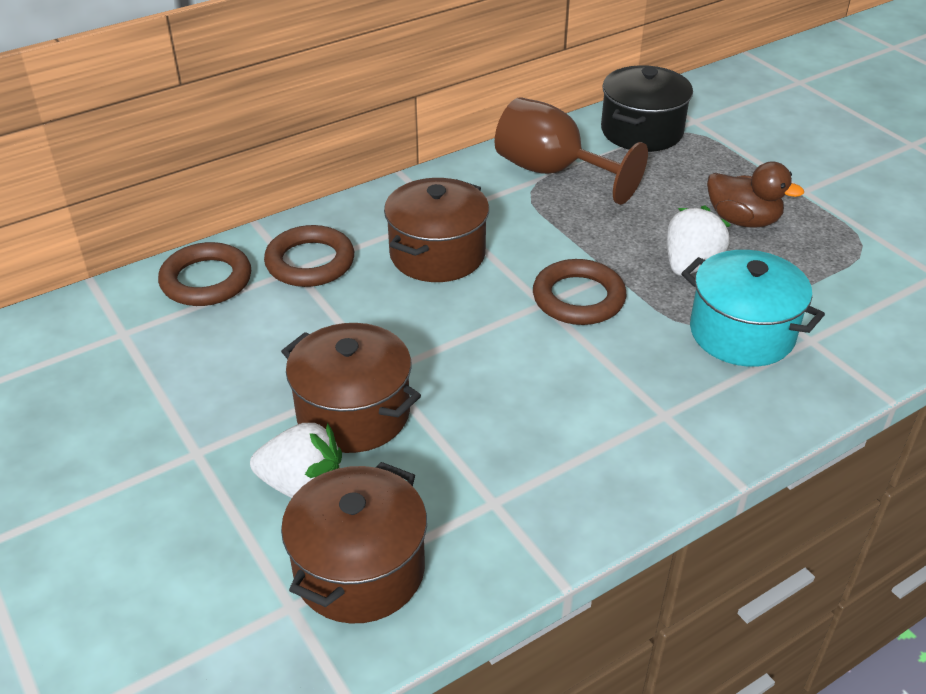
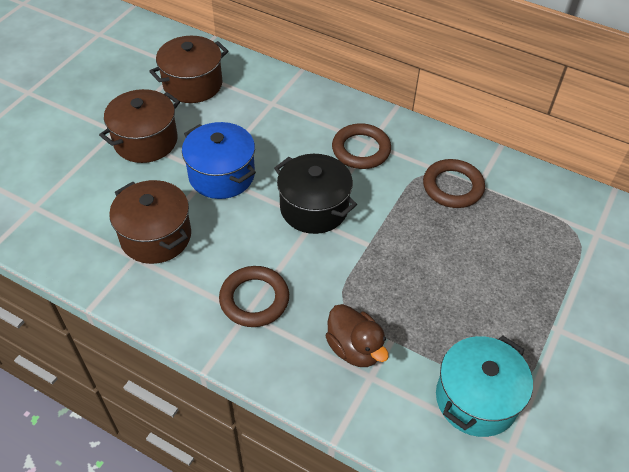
blue pot: none = 0 -> [182,122,256,199] = 1
brown goblet: [495,97,648,205] = 1 -> none = 0
white strawberry: [250,423,342,498] [667,205,731,276] = 2 -> none = 0

